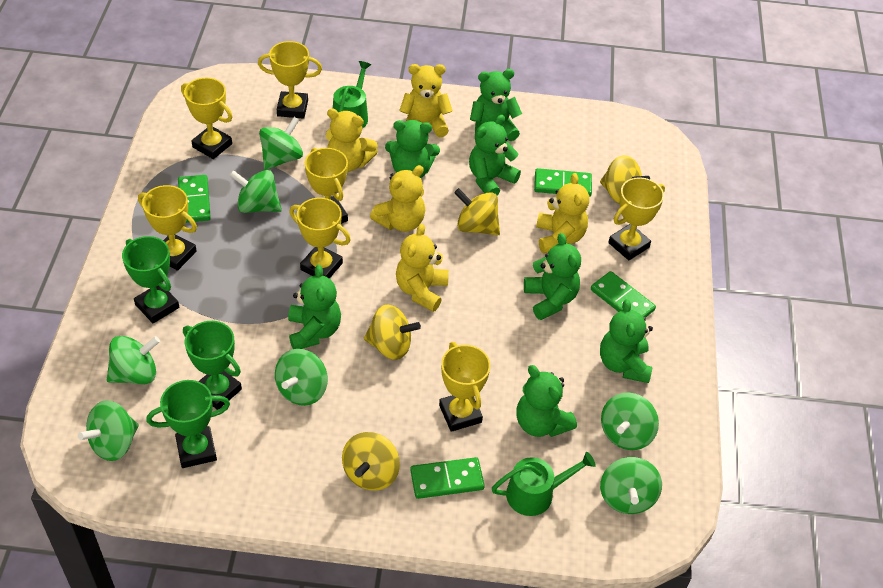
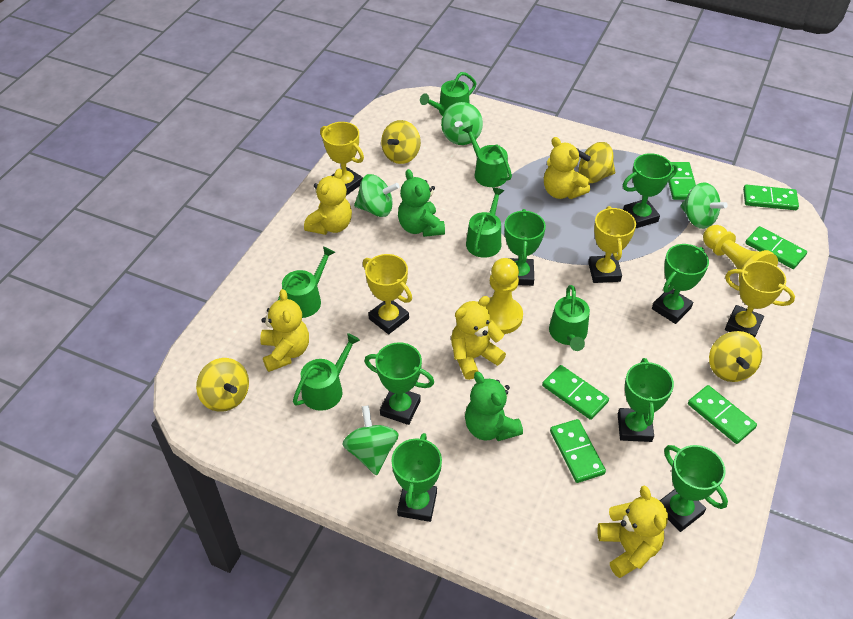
green domino: [178,175,211,223] [410,457,485,499] [534,168,592,197] [591,271,656,318] = 4 -> [542,365,609,420] [550,419,606,483] [668,162,696,200] [688,385,757,444] [743,185,799,210] [745,226,807,269] = 6
green spinning top: [78,400,139,461] [107,336,160,384] [229,170,282,213] [259,117,303,170] [275,349,328,406] [600,457,662,514] [601,392,659,450] = 7 -> [342,405,399,476] [354,174,399,217] [441,102,483,145] [680,182,728,229] = 4
green teddy bear: [288,265,341,349] [385,120,440,178] [469,115,521,195] [470,69,522,141] [516,365,577,437] [524,233,581,320] [600,299,653,383] = 7 -> [398,169,445,237] [465,372,523,441] = 2
green trophy: [122,236,179,323] [146,380,230,468] [183,321,242,410] = 3 -> [364,342,434,425] [392,433,442,522] [504,209,546,286] [618,358,674,442] [623,153,678,228] [652,244,709,324] [660,445,728,532] = 7
green watering can: [333,61,371,129] [492,452,596,516] = 2 -> [278,246,335,318] [293,333,360,411] [420,72,476,116] [463,125,512,187] [466,187,504,258] [549,285,590,351] = 6
yellow pawn: none = 0 -> [486,258,523,334] [703,225,778,283] = 2
yellow trophy: [138,185,197,271] [181,78,232,159] [258,41,322,119] [289,198,351,279] [305,148,348,224] [439,342,490,432] [608,177,665,260] = 7 -> [320,122,364,196] [363,254,412,334] [588,206,636,283] [725,261,795,337] = 4

